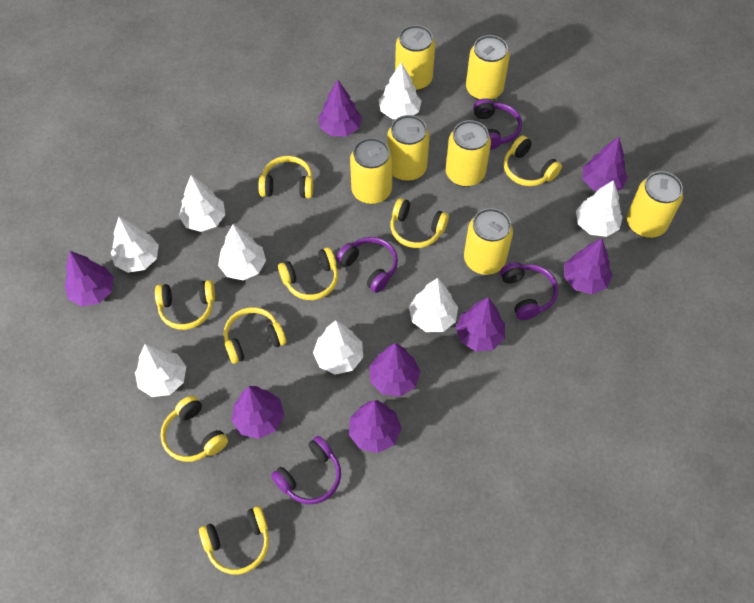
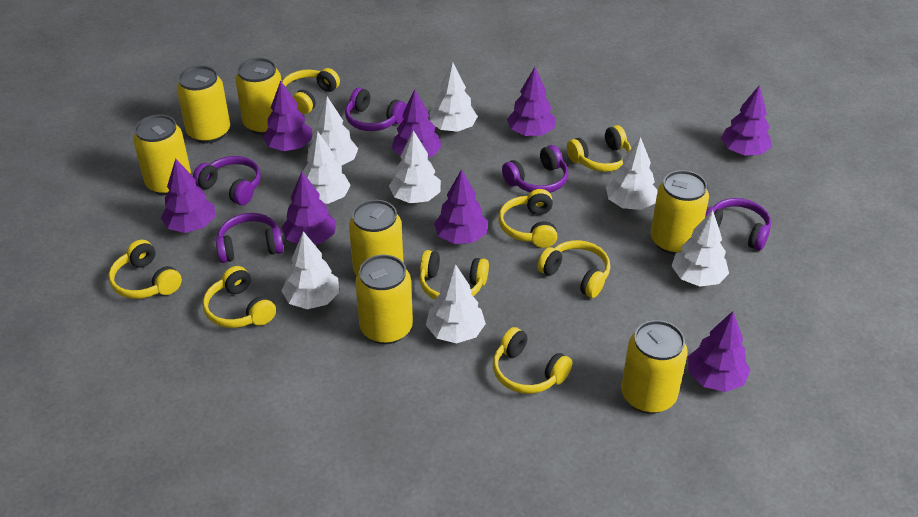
purple headphones: [271,436,341,505] [336,237,398,293] [473,98,522,150] [500,262,558,320] = 4 -> [193,156,261,205] [216,213,284,263] [345,87,407,131] [502,145,568,193] [705,198,771,251] = 5

